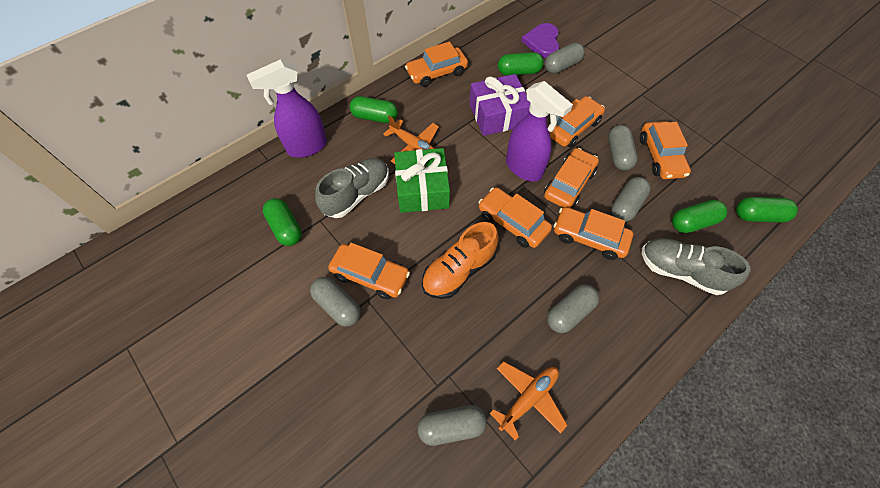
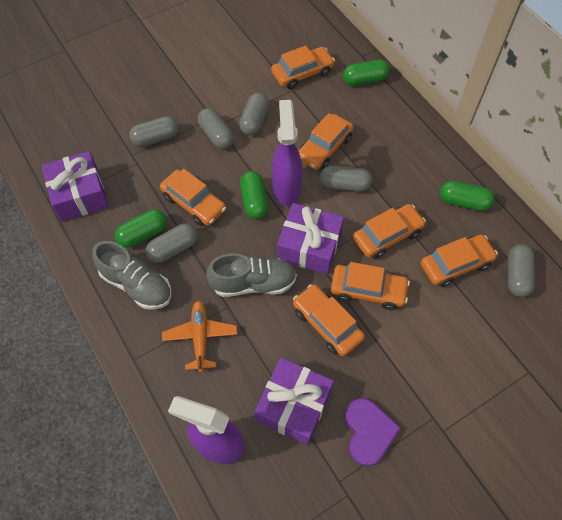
green capsule: [263,198,302,246] [350,96,398,123] [498,52,544,76] [672,200,727,233] [736,197,798,223] = 5 -> [115,209,167,248] [240,171,268,219] [343,59,389,86] [440,181,495,211] = 4
green gift: [394,148,450,213] = 1 -> none = 0
orange plane: [383,116,439,164] [490,361,568,441] = 2 -> [162,300,238,372] = 1
orange shoe: [422,222,499,299] = 1 -> none = 0
purple gift: [469,74,531,136] = 1 -> [42,151,109,222] [254,358,334,445] [277,203,344,274] = 3

